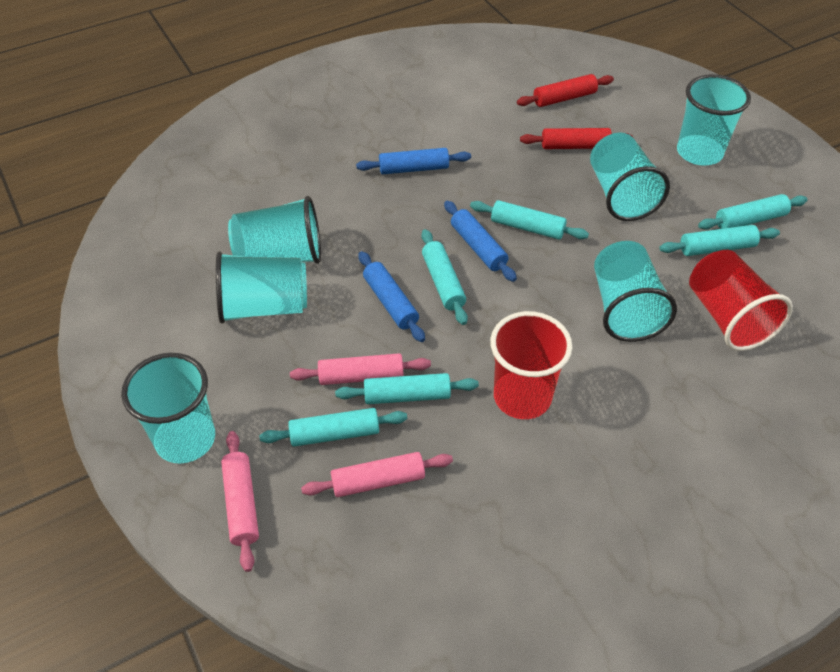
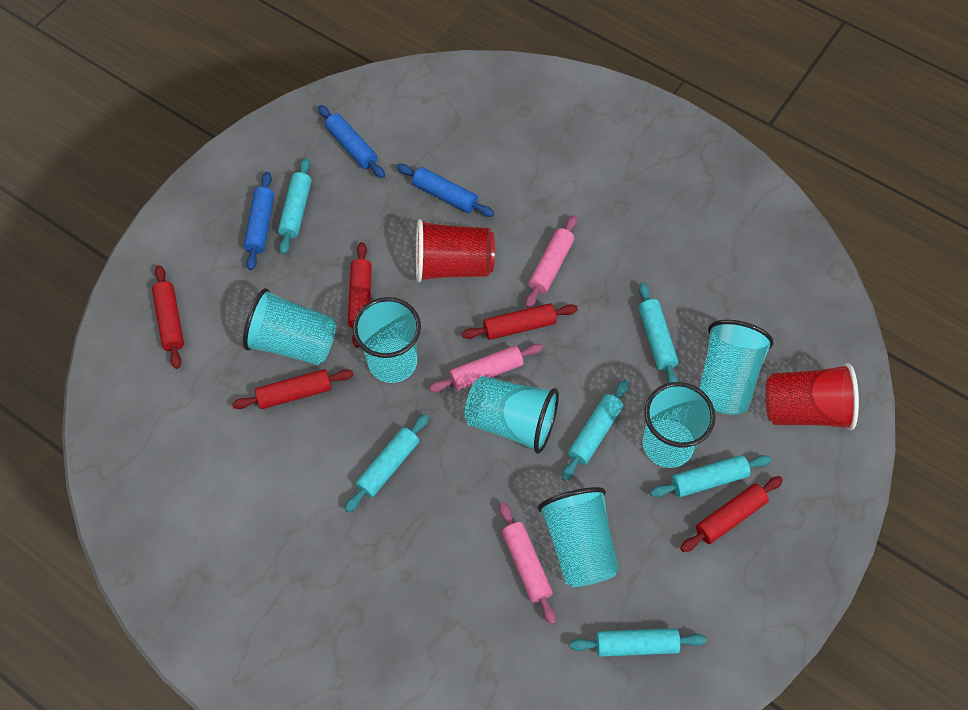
red rolling pin: [517,74,614,107] [520,128,633,149] = 2 -> [152,265,184,369] [232,369,354,409] [348,242,372,348] [462,303,578,340] [680,476,783,552] = 5

